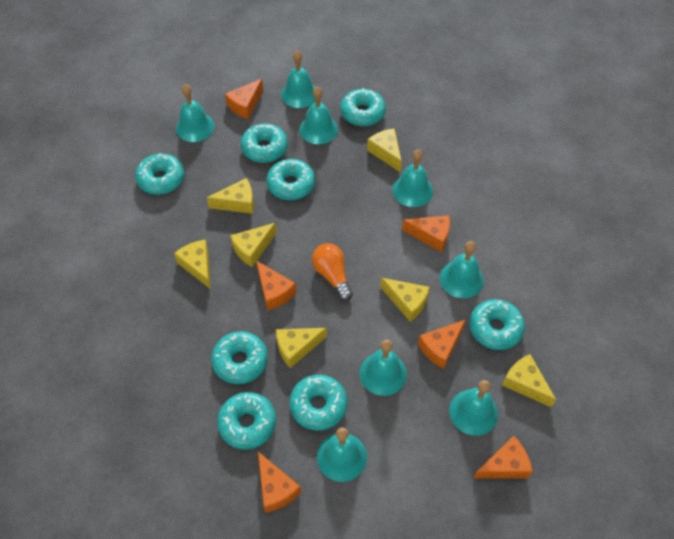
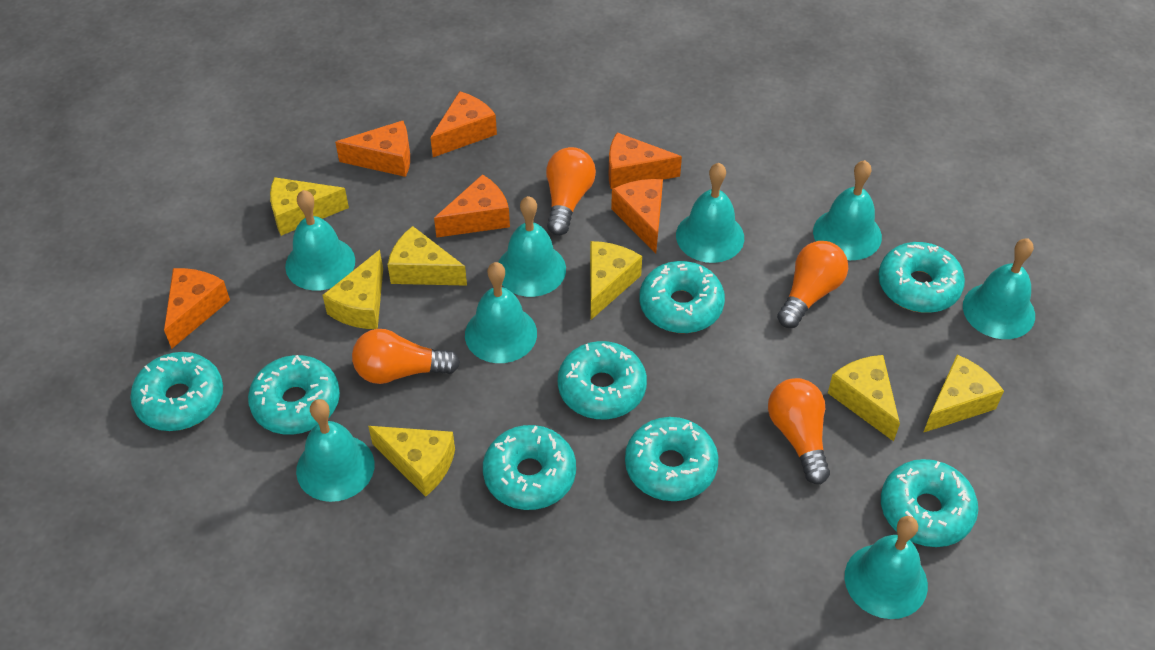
orange light bulb: [312,243,353,301] = 1 -> [352,329,460,384] [546,147,596,236] [768,378,830,484] [777,241,848,328] = 4

